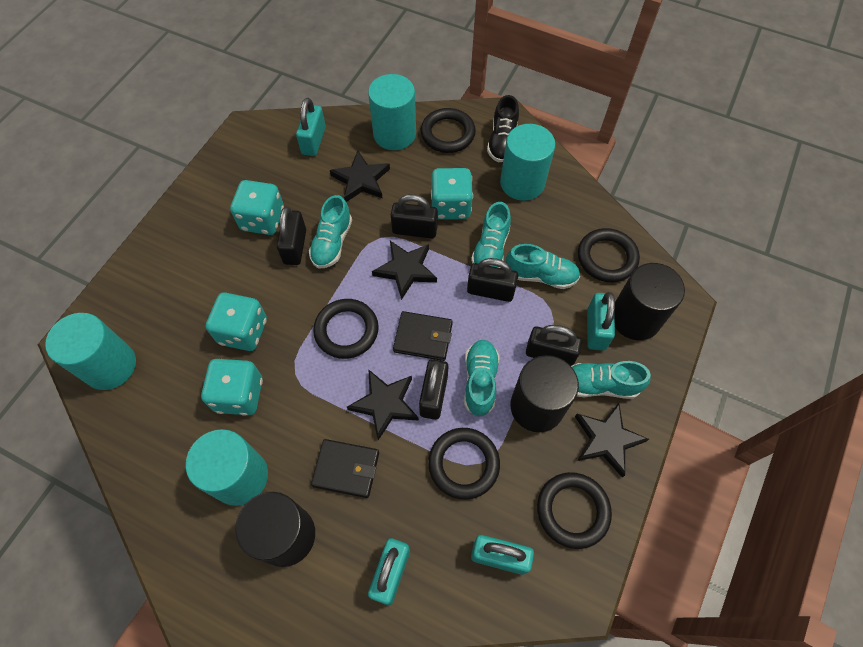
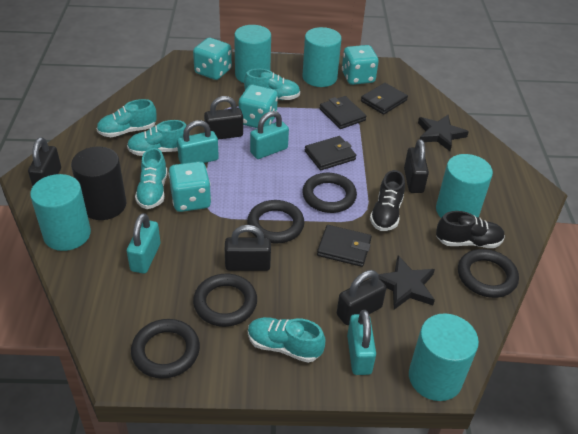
black cylinder: [235,492,315,567] [510,355,579,432] [614,263,685,340] = 3 -> [71,147,126,220] = 1
black shoe: [487,95,519,163] = 1 -> [370,170,405,231] [436,211,505,248] = 2
black star: [330,151,390,202] [347,369,419,440] [372,241,437,300] [575,403,649,478] = 4 -> [378,256,435,310] [418,115,469,151] = 2
black wallet: [311,439,379,498] [393,311,453,361] = 2 -> [305,136,356,170] [317,225,372,267] [319,96,367,129] [361,83,408,115] = 4
turquoise cylinder: [45,313,136,390] [186,429,268,506] [368,74,416,150] [500,124,555,201] = 4 -> [30,174,91,251] [234,25,271,83] [302,27,341,87] [409,313,479,401] [436,154,493,218] = 5

